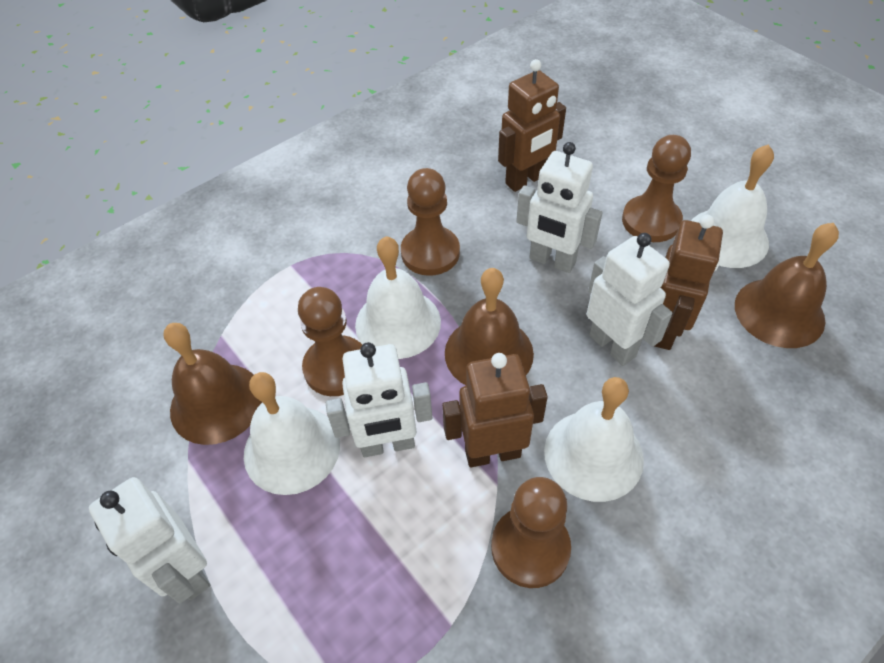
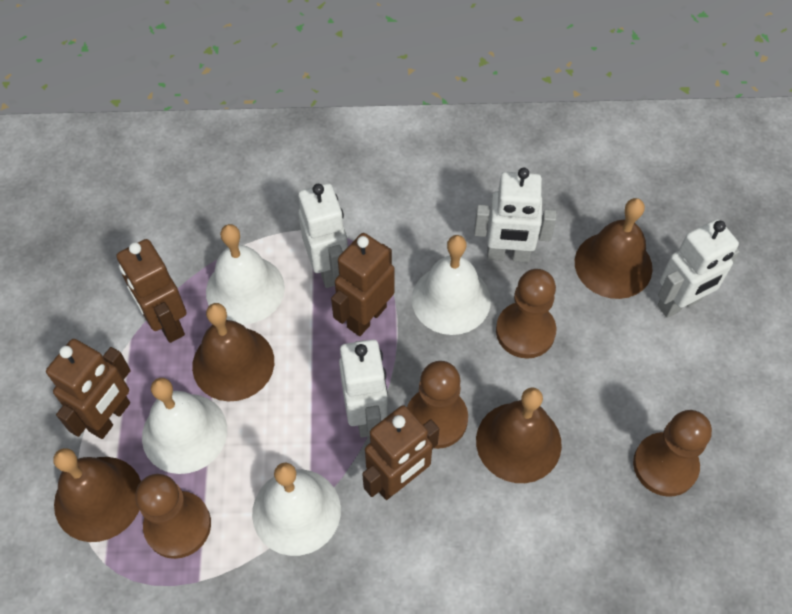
brown bell: [164,323,262,445] [445,268,534,386] [735,223,839,348] = 3 -> [54,448,141,542] [192,303,274,401] [476,387,562,483] [575,198,652,299] = 4
brown robot: [442,353,548,467] [498,59,566,192] [655,215,723,350] = 3 -> [46,339,131,439] [117,239,187,343] [331,233,395,336] [362,405,439,500] = 4

